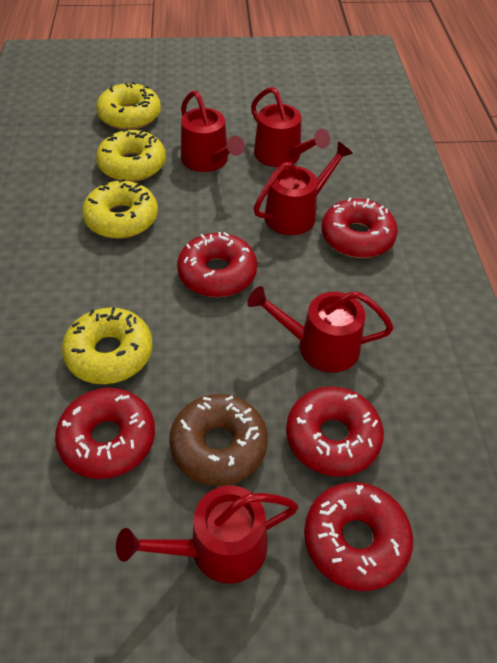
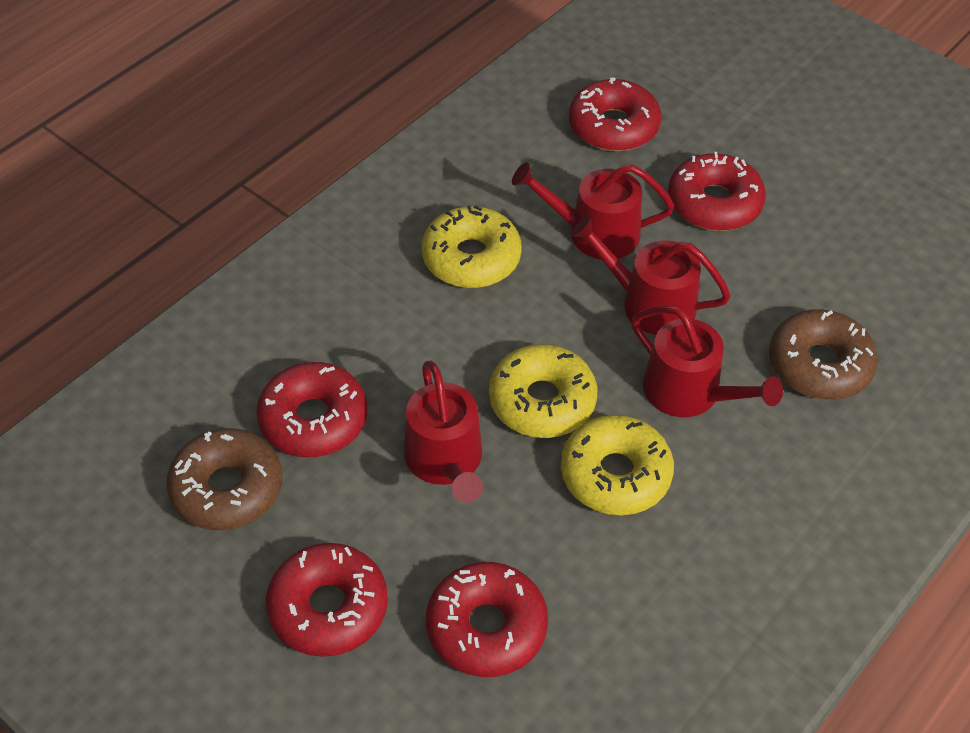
brown donut: [169,394,268,486] = 1 -> [166,428,282,530] [769,309,878,400] = 2
red watering can: [116,485,298,584] [181,91,245,172] [247,286,394,372] [251,87,330,167] [254,141,353,235] = 5 -> [404,360,483,503] [512,163,674,260] [570,216,731,335] [632,305,783,417] = 4
yellow donut: [62,307,153,384] [82,179,158,239] [96,82,161,130] [96,128,166,182] = 4 -> [422,205,522,288] [489,344,597,438] [561,415,674,515] = 3

